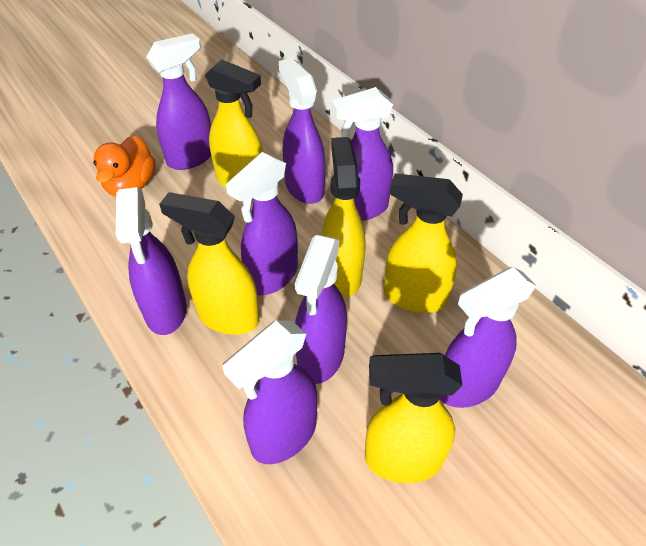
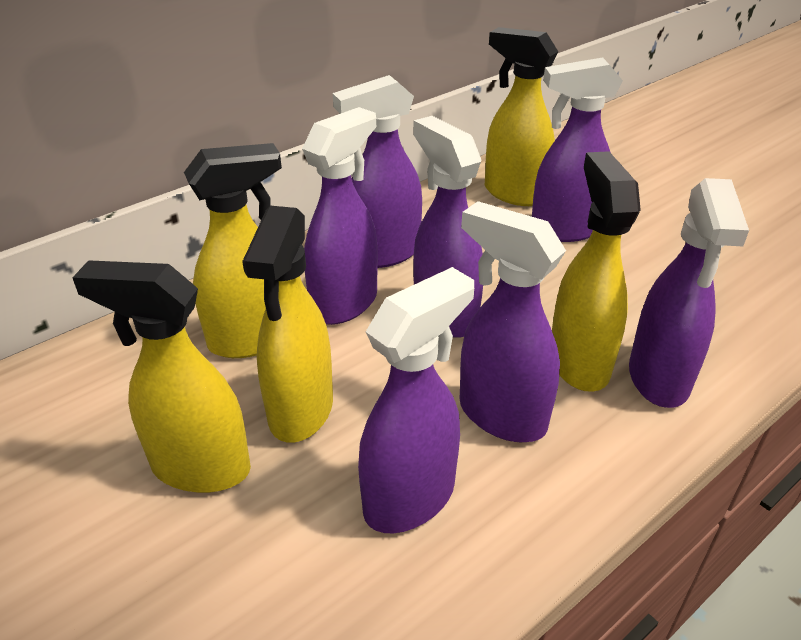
orange duck: [93,135,155,196] = 1 -> none = 0
purple spray bottle: [116,187,187,335] [146,33,211,170] [222,320,317,464] [226,152,298,296] [279,58,325,204] [295,235,347,384] [331,87,393,221] [440,267,536,408] = 8 -> [302,107,378,325] [333,75,422,268] [358,267,474,533] [413,116,483,338] [460,201,566,442] [532,58,623,242] [629,178,749,408] = 7

